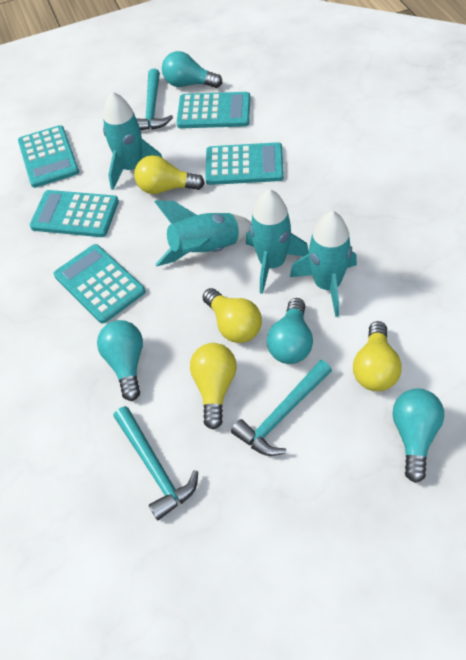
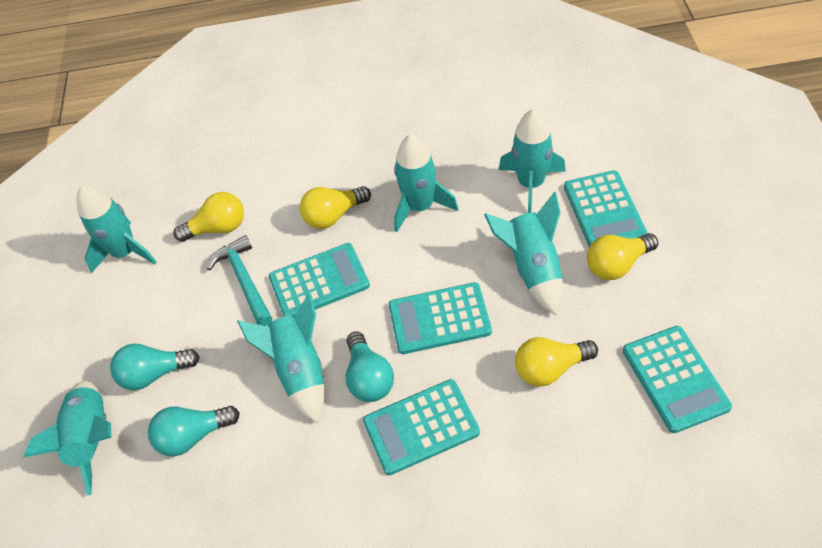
turquoise hammer: [113,406,198,520] [137,69,173,130] [231,360,332,456] = 3 -> [207,235,272,326] = 1
turquoise light bulb: [97,320,143,401] [162,51,223,88] [267,298,313,364] [393,389,444,483] = 4 -> [110,344,200,390] [148,406,240,456] [346,331,394,402] = 3
turquoise rocket: [103,91,162,190] [154,201,251,266] [246,189,309,294] [290,211,357,317] = 4 -> [23,381,112,496] [77,185,157,273] [237,293,324,423] [394,134,458,232] [484,191,563,315] [499,109,566,213] = 6

